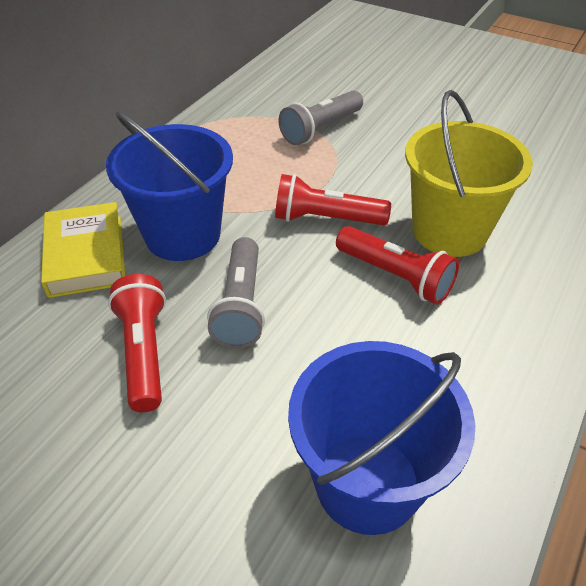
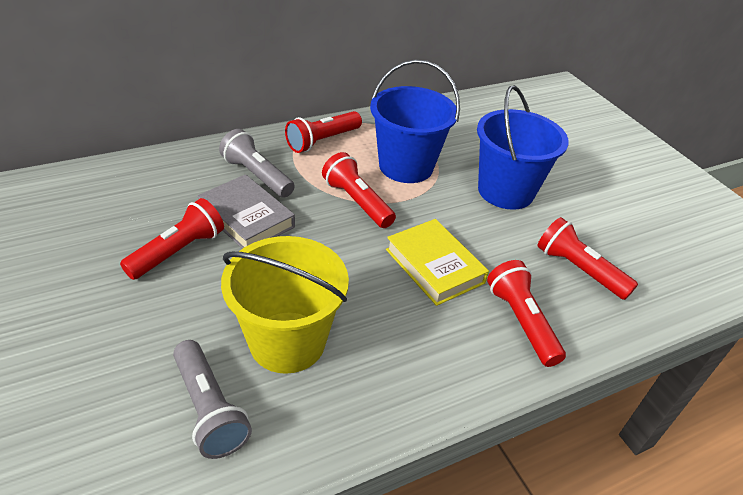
grey book: none = 0 -> [197,174,295,249] = 1
red flashlight: [108,274,166,412] [275,174,391,225] [336,226,459,305] = 3 -> [120,198,224,280] [285,111,362,153] [322,152,396,228] [487,260,566,367] [537,217,638,300] = 5

